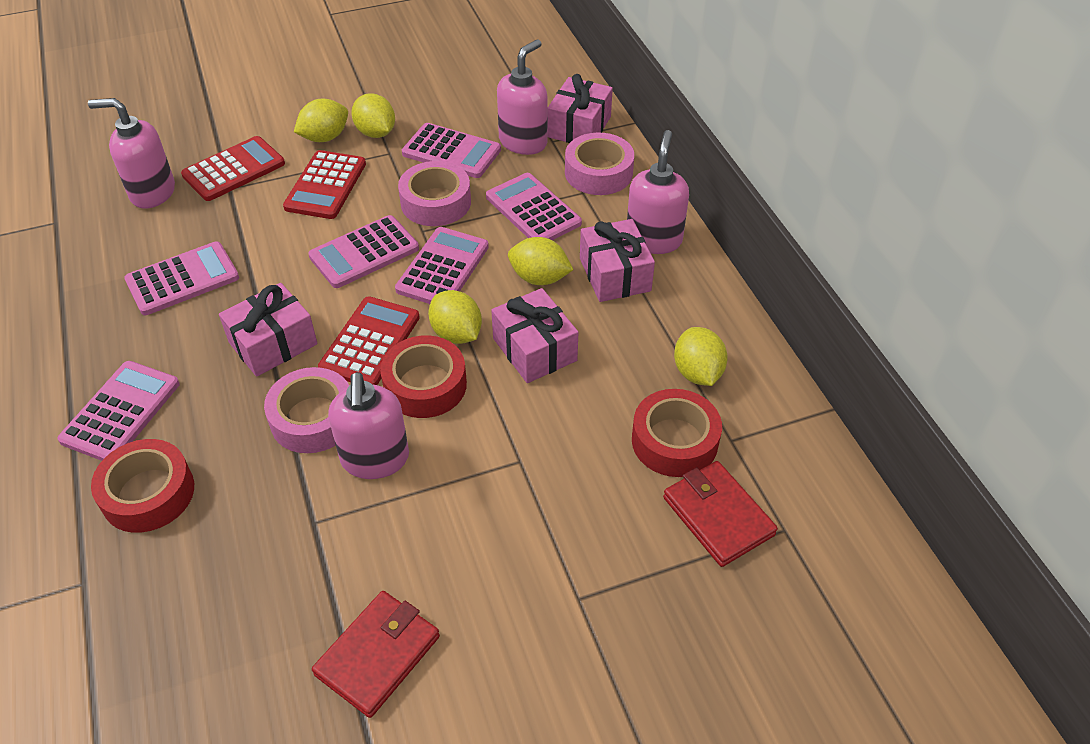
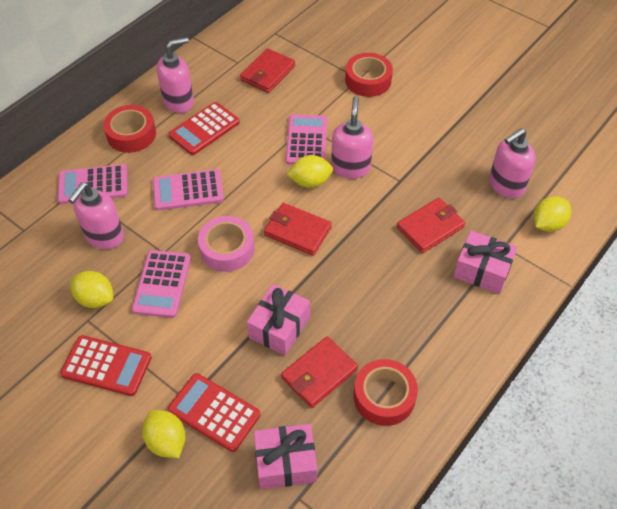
pink calculator: [57,361,180,461] [124,241,239,315] [308,215,419,288] [395,227,489,304] [402,123,501,178] [486,173,582,240] = 6 -> [58,164,128,204] [132,250,191,318] [153,169,224,211] [286,114,327,165] = 4
pink gift: [219,283,318,377] [491,288,579,383] [547,74,613,143] [580,219,655,302] = 4 -> [247,284,310,356] [254,424,317,489] [453,231,517,294] = 3
pink tape: [264,367,349,453] [398,161,471,226] [565,133,634,195] = 3 -> [198,216,254,272] = 1
red wallet: [312,591,440,718] [663,461,778,567] = 2 -> [240,48,295,93] [264,203,332,256] [281,336,358,408] [397,198,465,253] = 4
yellow lemon: [294,99,348,142] [351,93,395,138] [428,290,482,344] [508,237,573,285] [674,327,728,386] = 5 -> [70,271,114,308] [142,410,185,458] [287,155,333,188] [533,196,571,232] = 4

